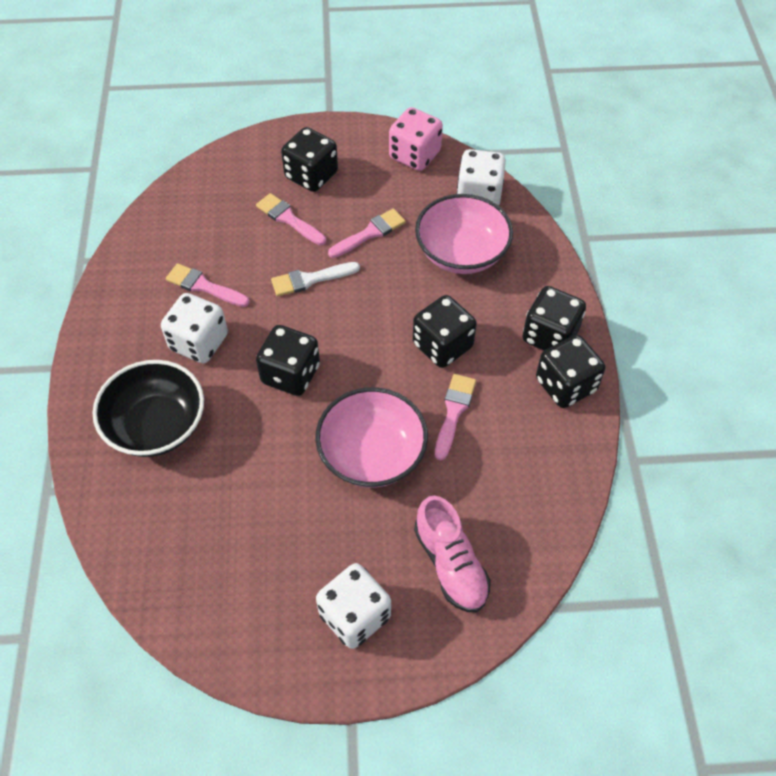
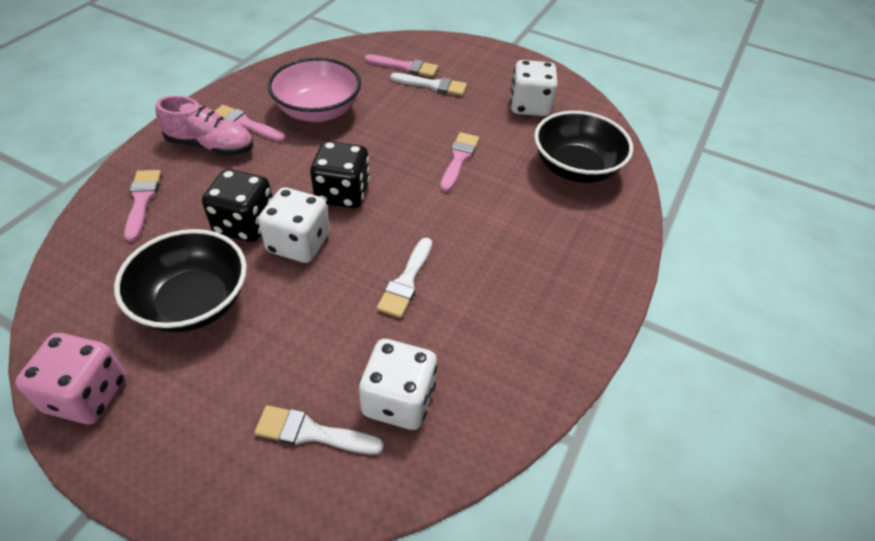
black bowl: [92,360,204,457] = 1 -> [114,229,247,332] [534,111,633,183] = 2
black dice: [256,325,320,396] [281,127,338,192] [413,295,477,368] [522,286,586,351] [536,335,605,408] = 5 -> [202,169,273,242] [310,141,370,208] = 2
pink bowl: [315,387,428,488] [415,194,513,274] = 2 -> [268,57,361,122] = 1
white brush: [271,262,360,296] = 1 -> [254,405,384,455] [377,238,432,318] [390,73,467,96] = 3

